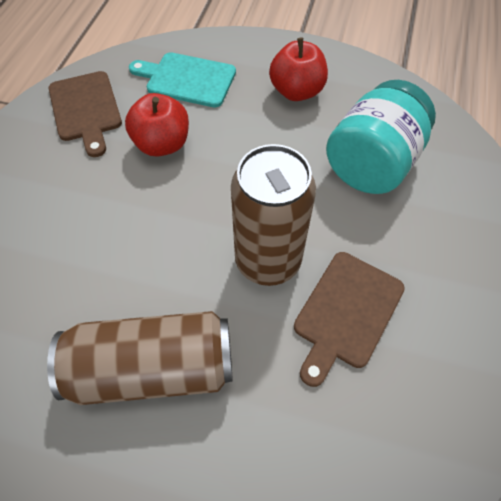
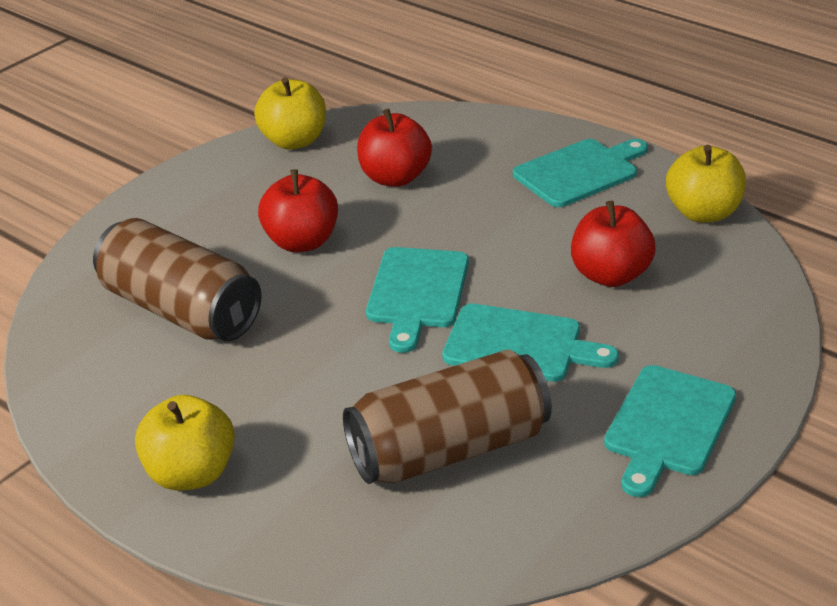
brown cutting board: [49,71,122,157] [294,252,405,387] = 2 -> none = 0
red apple: [125,93,189,157] [269,38,328,101] = 2 -> [258,169,338,252] [357,108,432,187] [571,200,656,287] = 3
turquoise cutting board: [129,52,236,108] = 1 -> [366,247,469,353] [442,303,619,382] [513,139,648,207] [604,365,736,497] = 4
turquoise jar: [326,80,436,194] = 1 -> none = 0
yellow apple: none = 0 -> [135,395,235,491] [254,77,326,149] [666,145,746,222] = 3

